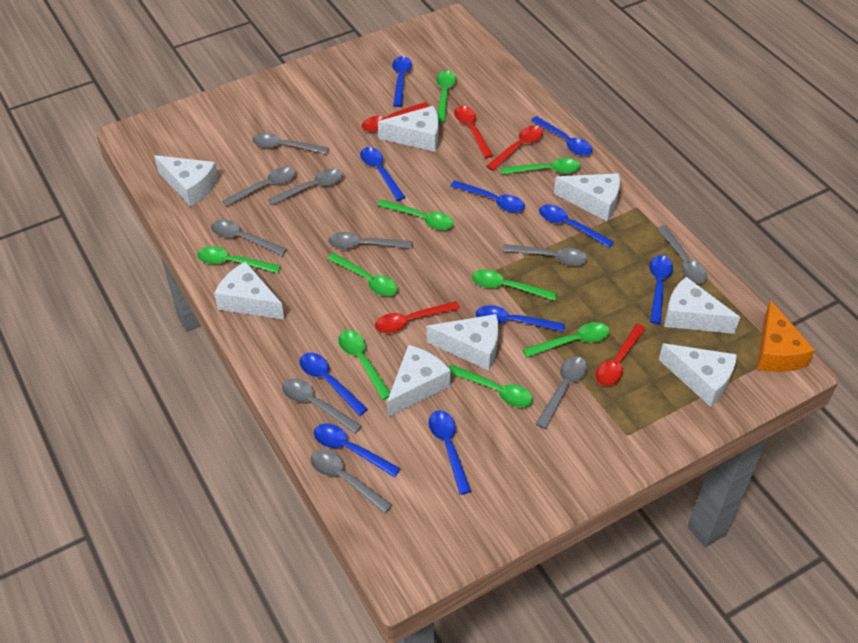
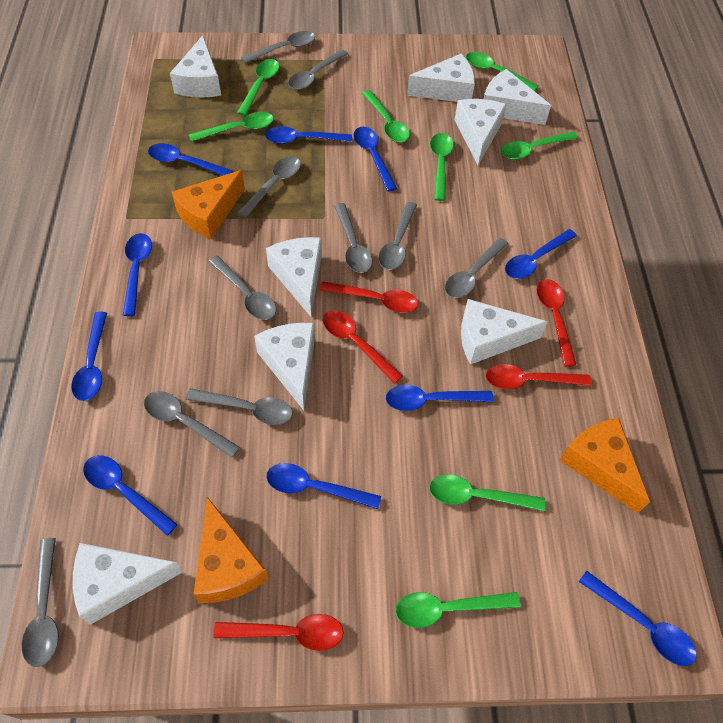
green spoon: [197,246,281,273] [327,253,397,296] [338,330,390,400] [377,199,454,230] [436,71,456,122] [448,365,533,407] [472,269,557,301] [501,158,580,174] [523,322,610,358] = 9 -> [189,112,274,142] [237,59,279,116] [362,90,410,143] [395,592,521,628] [429,475,545,511] [430,133,454,201] [466,52,538,91] [501,131,578,160] = 8
orange cheese: [757,300,815,372] = 1 -> [172,170,245,239] [194,497,269,603] [560,418,650,513] = 3

